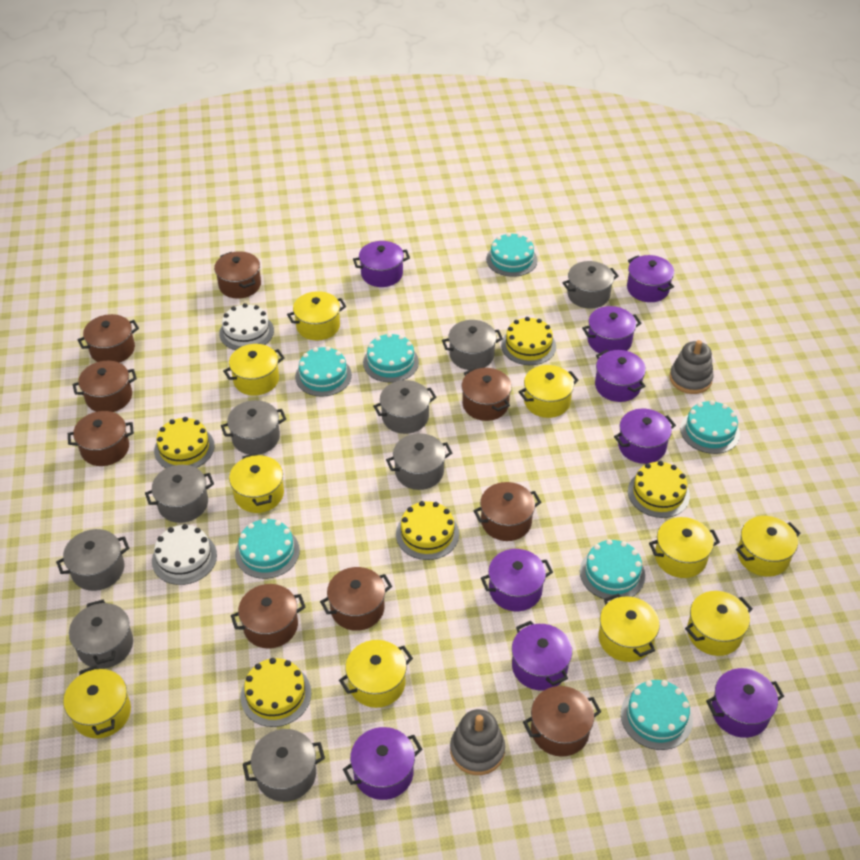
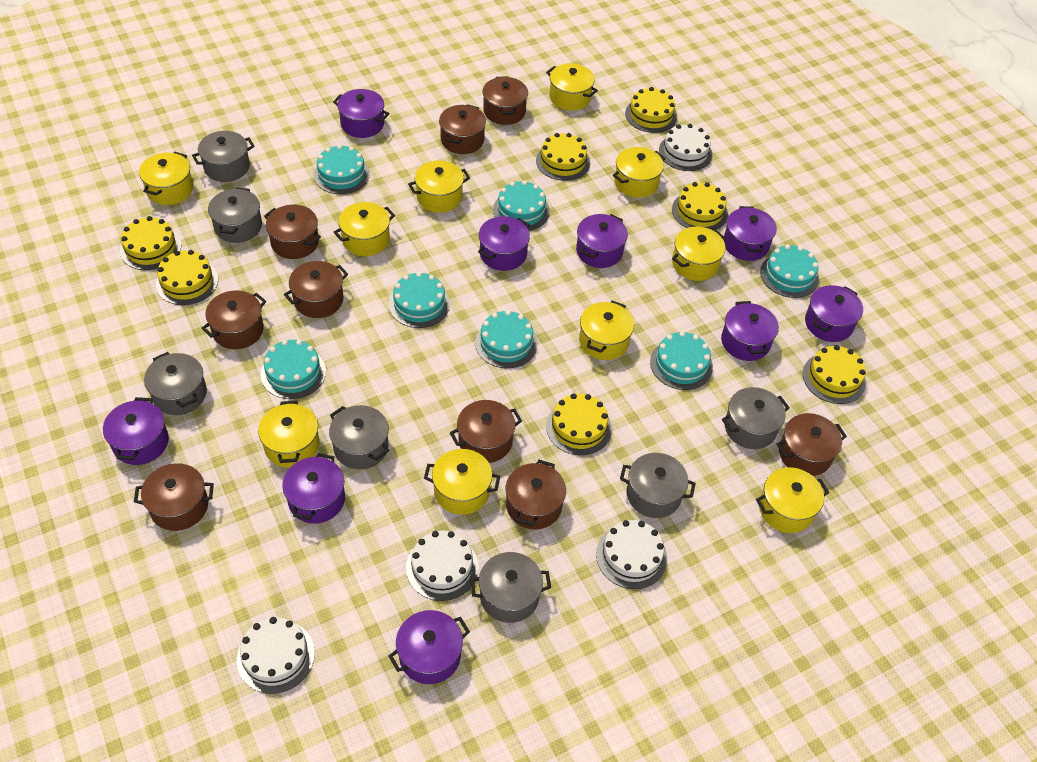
grey pot: [56,529,129,591] [69,600,133,669] [145,465,214,523] [221,400,286,455] [243,729,325,802] [373,380,437,434] [386,433,452,490] [442,320,503,370] [562,261,619,309] = 9 -> [144,352,207,415] [192,131,255,182] [208,187,262,243] [329,405,389,469] [470,552,551,623] [620,453,696,518] [722,387,790,449] = 7
grey stacking toy: [450,709,505,775] [669,340,714,394] = 2 -> none = 0
white cake: [152,524,217,585] [219,303,274,350] = 2 -> [237,617,315,694] [406,530,478,601] [596,520,667,589] [659,124,712,171] = 4
yellow cake: [154,417,214,468] [241,658,311,727] [396,501,459,560] [501,317,556,365] [628,461,690,518] = 5 -> [120,216,181,270] [156,250,218,305] [536,133,590,181] [546,393,612,455] [625,87,677,133] [672,182,728,231] [803,345,866,404] = 7

